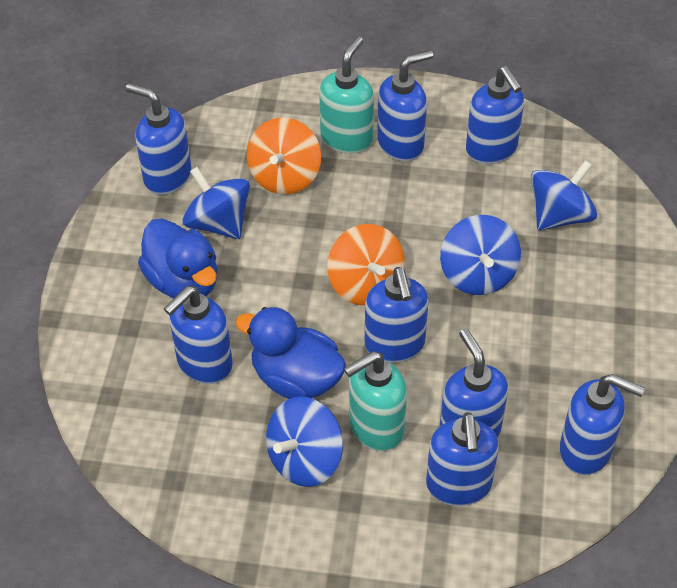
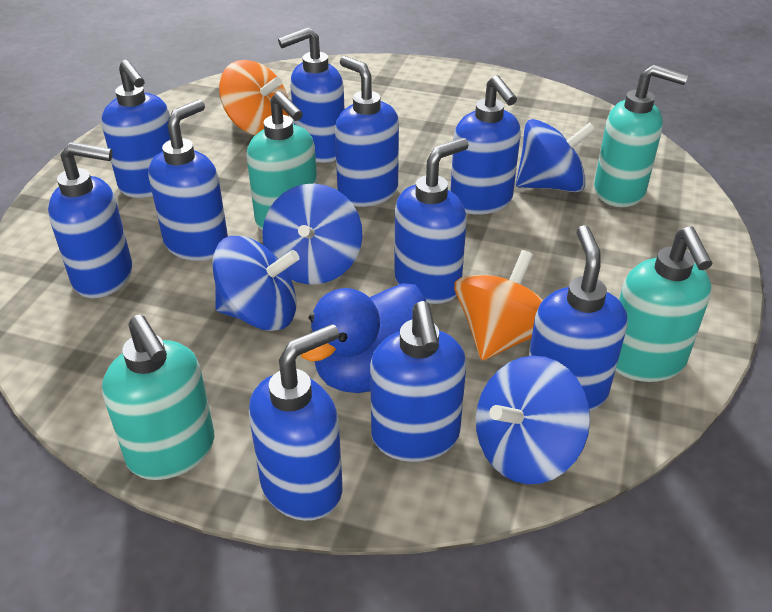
blue duck: [138,218,218,299] [235,307,346,399] = 2 -> [301,283,426,393] = 1
blue soap dispenser: [126,83,192,195] [164,286,233,384] [365,267,429,363] [377,50,433,161] [426,412,499,506] [440,329,508,438] [466,66,524,164] [560,374,645,475] = 8 -> [48,142,132,298] [102,60,170,198] [148,100,228,261] [249,324,343,521] [278,27,344,163] [335,56,399,207] [370,301,466,462] [394,138,469,304] [450,75,521,215] [529,225,628,412] = 10
turquoise soap dispenser: [319,37,374,154] [344,351,407,451] = 2 -> [102,314,214,480] [247,91,317,230] [594,65,688,207] [615,226,712,382] = 4

